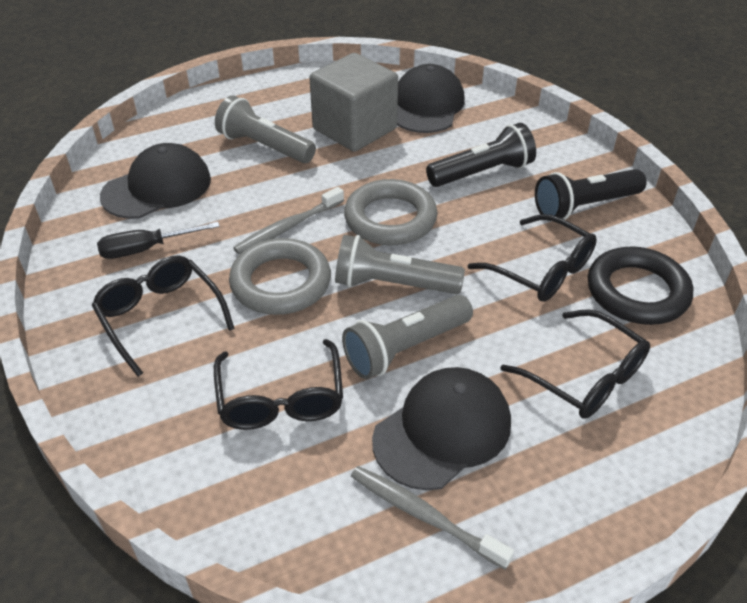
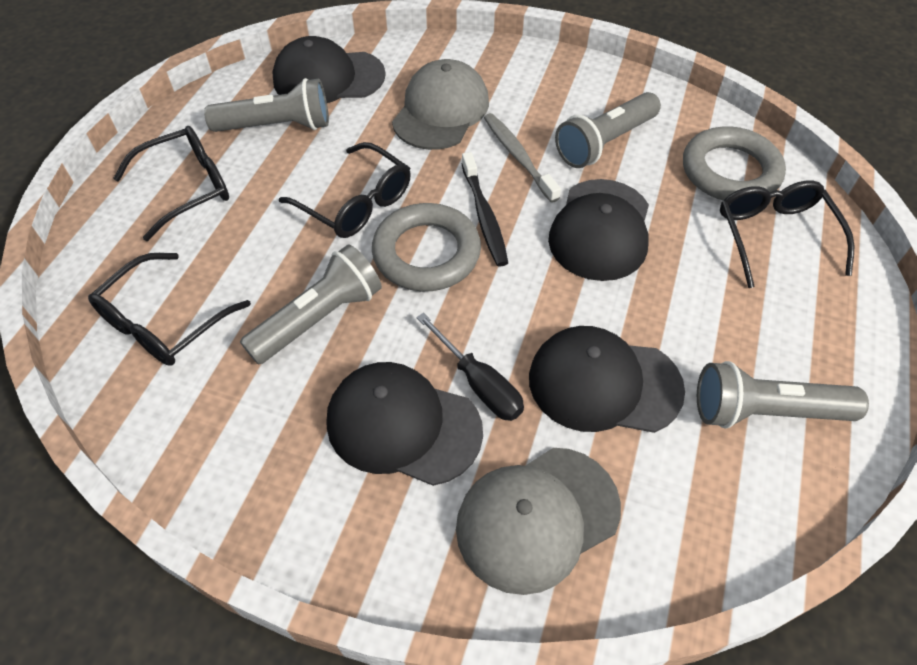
black cap: [100,143,211,219] [372,367,511,490] [397,64,465,133] = 3 -> [272,36,386,103] [327,362,483,486] [529,326,685,433] [548,179,649,281] = 4
black flashlight: [426,123,536,187] [535,169,647,221] = 2 -> none = 0
black ring: [588,246,693,325] = 1 -> none = 0
black toothbrush: none = 0 -> [461,152,508,267] = 1
grey cap: none = 0 -> [392,59,489,150] [456,448,621,595] = 2
grey cube: [309,53,398,152] = 1 -> none = 0
grey flashlight: [215,95,316,163] [335,235,465,294] [342,295,473,379] = 3 -> [204,78,329,132] [240,245,382,364] [555,92,661,168] [697,361,869,429] = 4
grey toothbrush: [233,187,344,254] [351,466,514,570] = 2 -> [484,113,561,203] = 1

